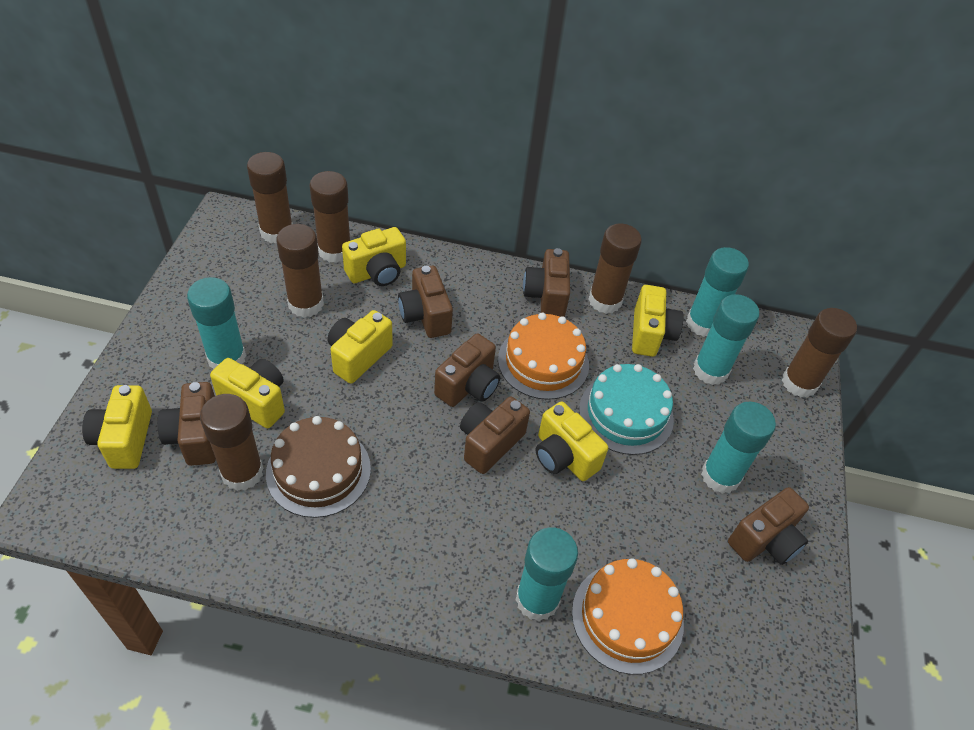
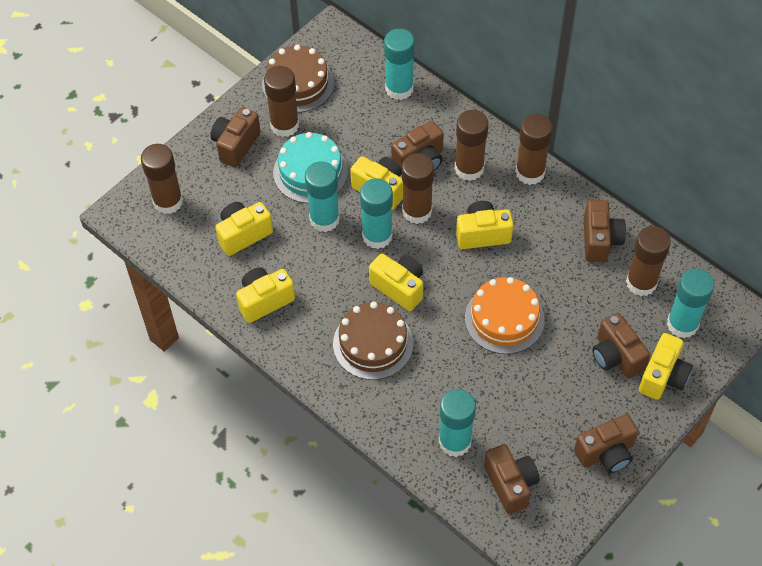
brown cake: [266,416,371,518] = 1 -> [262,45,334,113] [333,302,413,380] = 2
orange cake: [498,313,589,400] [572,558,684,675] = 2 -> [465,277,544,354] = 1

